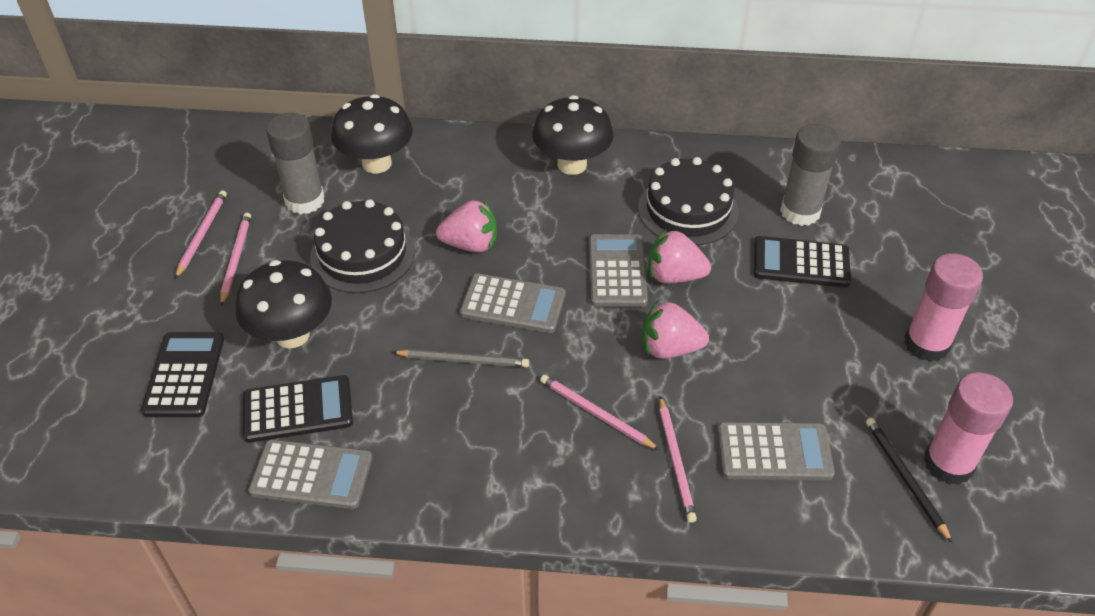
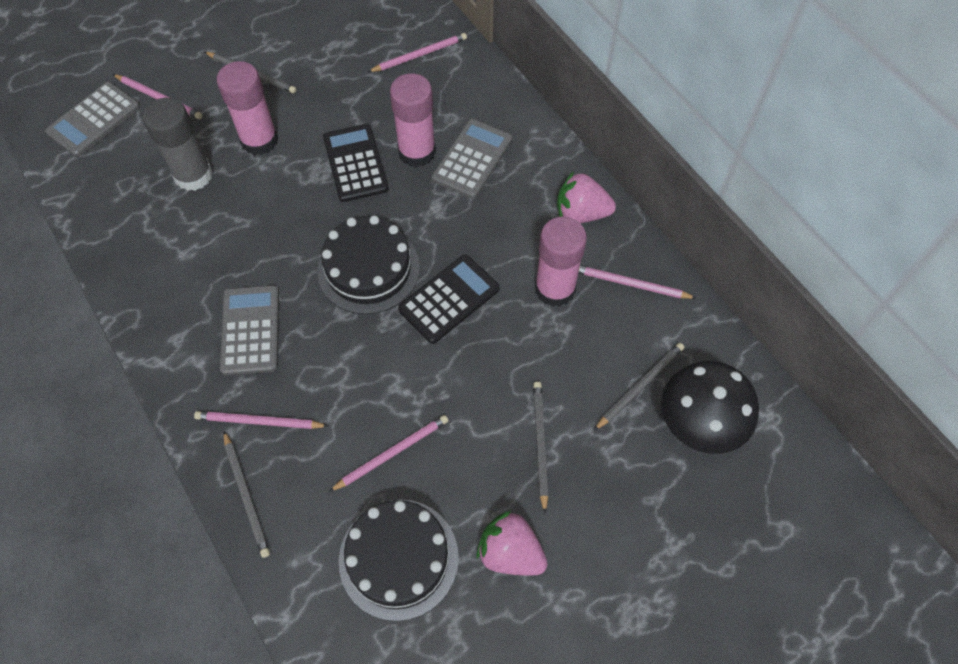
black calculator: [141,332,224,417] [243,375,353,443] [754,236,851,287] = 3 -> [323,123,389,202] [398,255,500,344] = 2
black mushroom: [235,260,332,348] [331,94,413,174] [532,95,614,175] = 3 -> [661,361,759,454] = 1
black pencil: [866,418,952,543] = 1 -> none = 0
grey calculator: [248,439,373,509] [460,273,565,333] [589,234,648,307] [717,422,835,480] = 4 -> [45,82,140,157] [220,285,279,375] [432,119,512,199] = 3
grey glue stick: [266,113,325,214] [780,124,841,226] = 2 -> [143,98,213,191] = 1
grey pencil: [392,349,529,367] = 1 -> [205,52,296,93] [223,431,270,558] [533,382,548,513] [594,343,684,431] = 4
pink glue stick: [904,253,983,362] [923,372,1013,485] = 2 -> [217,61,278,155] [390,73,436,167] [535,217,587,307] = 3
pink pencil: [175,190,227,279] [220,213,251,306] [540,375,659,450] [659,396,697,523] = 4 -> [113,74,202,119] [194,411,328,429] [329,415,449,492] [368,33,467,72] [578,266,696,299] = 5
pink strawberry: [436,200,497,253] [642,300,709,359] [648,228,711,284] = 3 -> [476,510,548,576] [557,171,616,223] = 2

